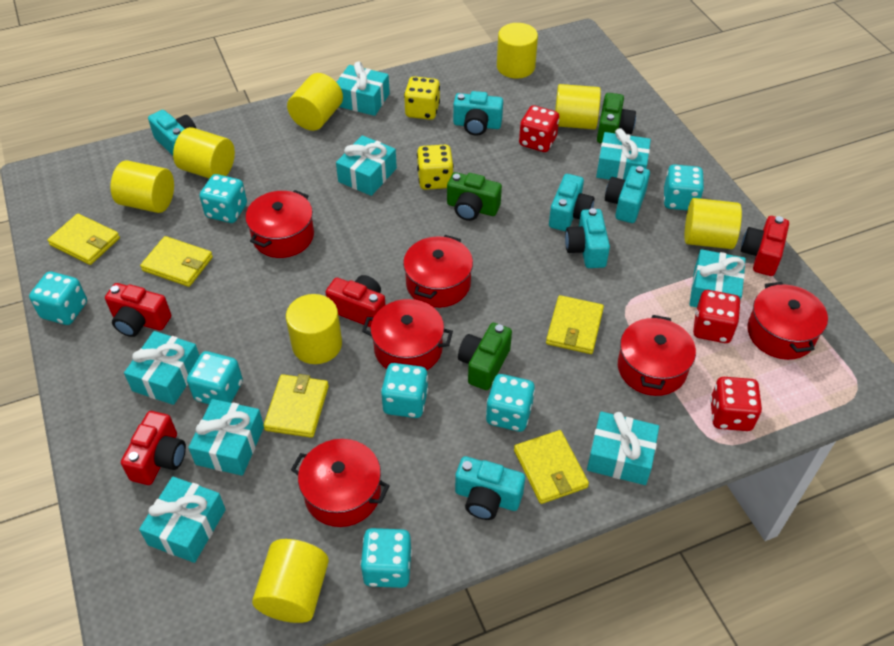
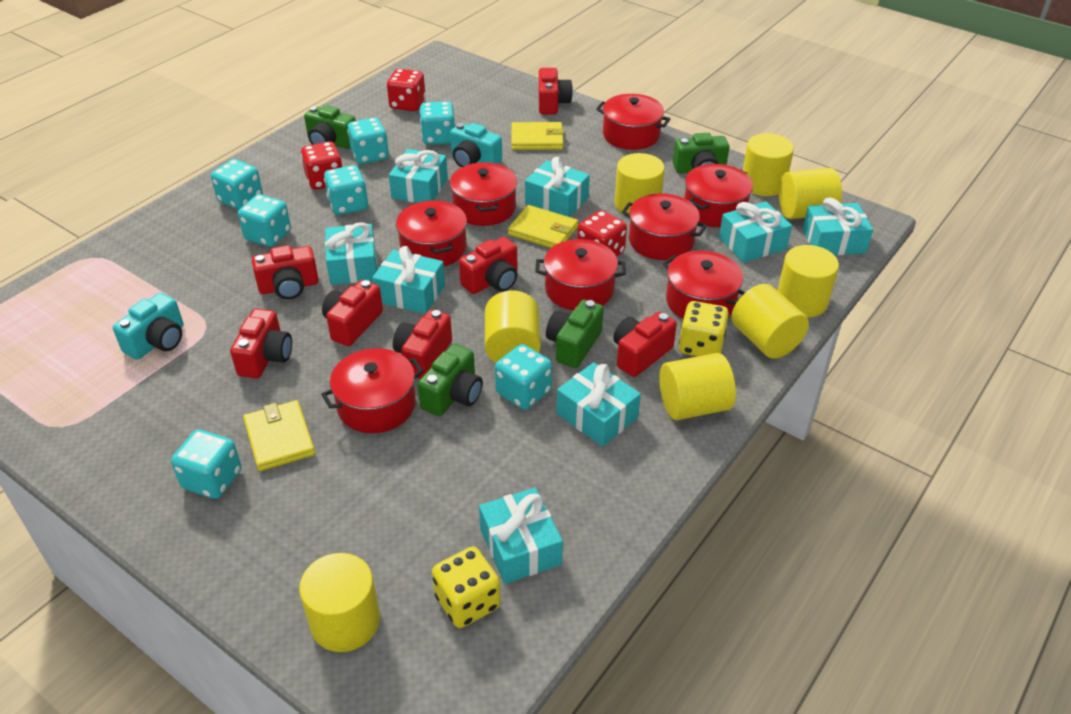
green camera: [447,172,502,221] [458,323,512,390] [597,93,636,143] = 3 -> [304,105,356,149] [418,344,483,416] [546,300,604,368] [673,133,729,174] = 4
red camera: [105,283,171,337] [121,411,186,485] [326,275,386,327] [741,216,789,276] = 4 -> [230,309,292,378] [252,245,319,299] [322,280,383,346] [393,310,452,379] [459,237,517,294] [539,68,573,115] [613,312,677,377] = 7
red pot: [245,190,314,258] [291,439,390,527] [362,299,453,370] [403,235,473,308] [618,315,696,396] [747,282,828,360] = 6 -> [321,348,424,433] [396,200,467,266] [450,162,517,226] [535,239,626,311] [596,94,670,150] [622,193,707,260] [663,251,745,319] [684,164,753,227] = 8
turquoise camera: [148,110,197,156] [453,91,503,136] [455,456,525,520] [549,174,594,231] [565,208,610,268] [605,166,650,223] = 6 -> [113,293,183,360] [450,123,502,167] = 2
yellow wallet: [48,214,120,265] [140,236,213,287] [263,374,329,438] [514,430,589,504] [546,295,604,354] = 5 -> [243,400,315,471] [508,205,578,248] [511,122,564,150] = 3

